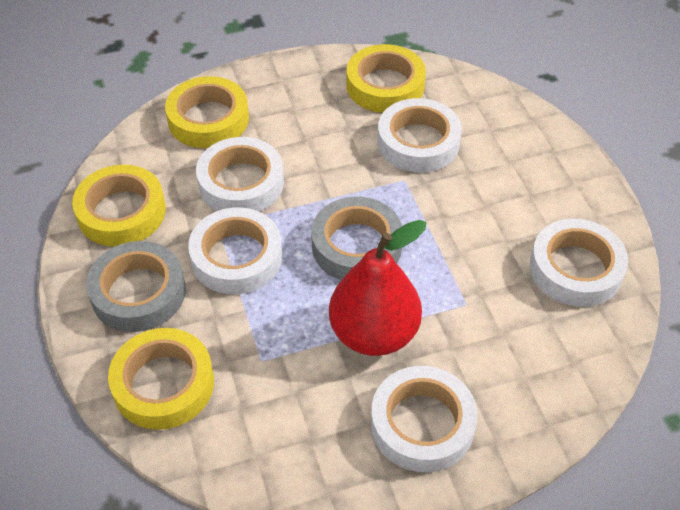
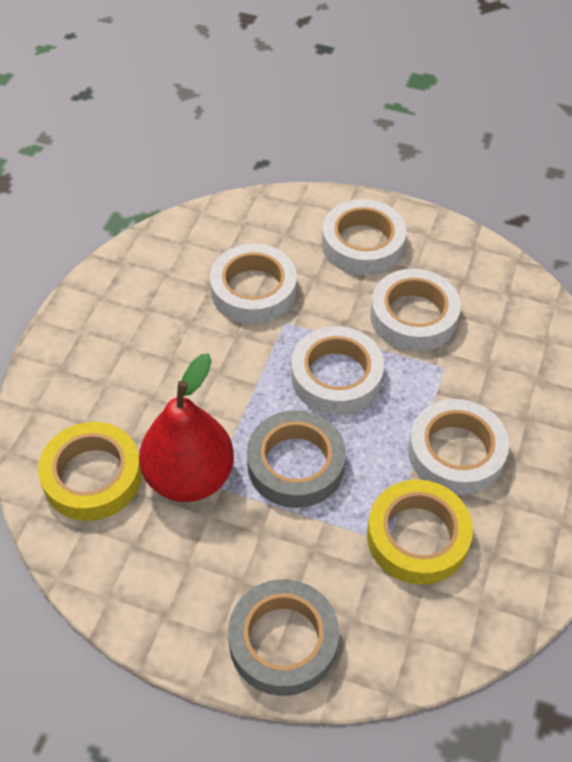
yellow tape: [72,165,166,247] [108,328,214,430] [165,76,249,148] [347,44,426,113] = 4 -> [38,422,142,521] [367,480,473,585] = 2

